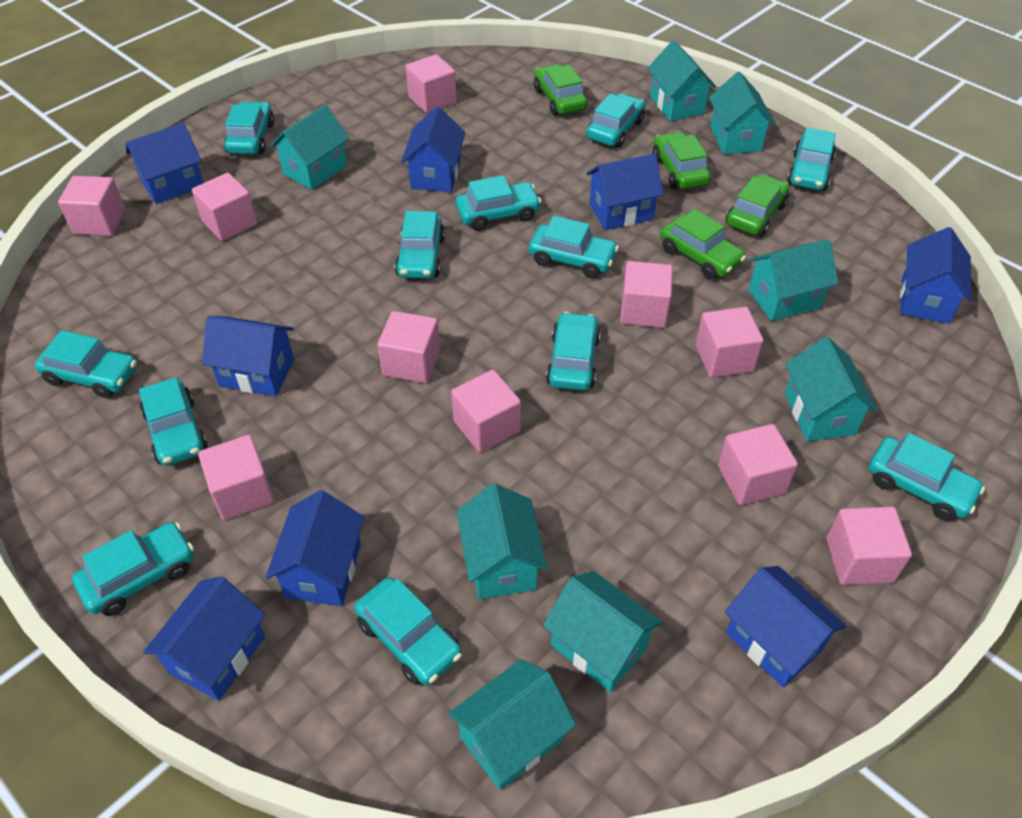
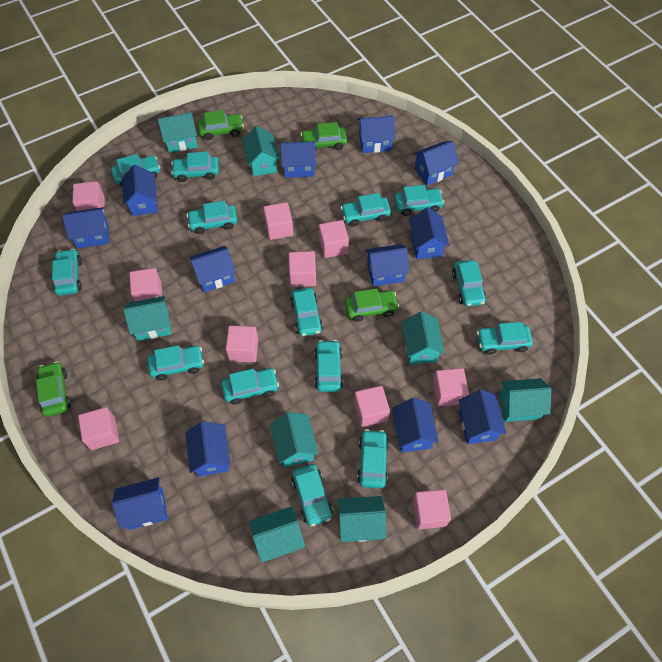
blue house: [126,123,204,204] [144,577,266,701] [202,316,294,396] [266,490,364,606] [401,107,466,192] [586,154,664,230] [725,566,846,687] [900,227,971,324] = 8 -> [62,207,109,249] [112,477,168,530] [122,165,158,216] [185,421,231,477] [189,246,236,292] [280,141,316,178] [357,115,395,153] [365,244,409,287] [392,398,439,452] [409,207,449,259] [413,141,459,185] [458,390,507,444] = 12
turquoise car: [35,330,137,398] [72,522,194,616] [139,377,207,466] [224,101,274,154] [354,578,462,686] [395,211,445,279] [456,175,541,231] [529,216,619,278] [546,312,601,391] [586,93,645,148] [787,127,836,191] [868,433,985,521] = 12 -> [52,249,82,296] [111,154,160,186] [147,345,204,380] [171,151,219,182] [187,201,237,234] [221,368,279,405] [290,288,323,336] [292,464,333,527] [314,340,343,392] [341,193,391,227] [357,429,389,488] [394,185,444,216] [452,260,486,307] [477,322,533,355] = 14

